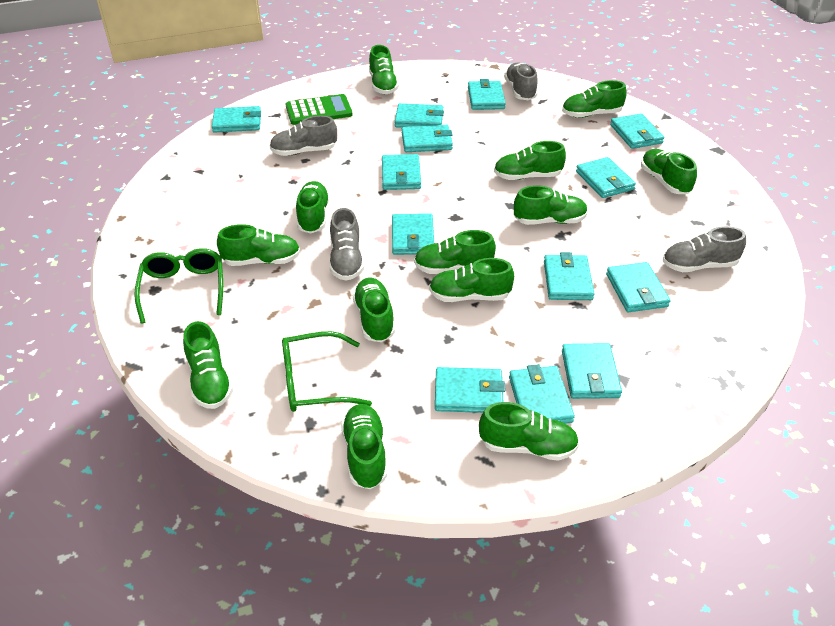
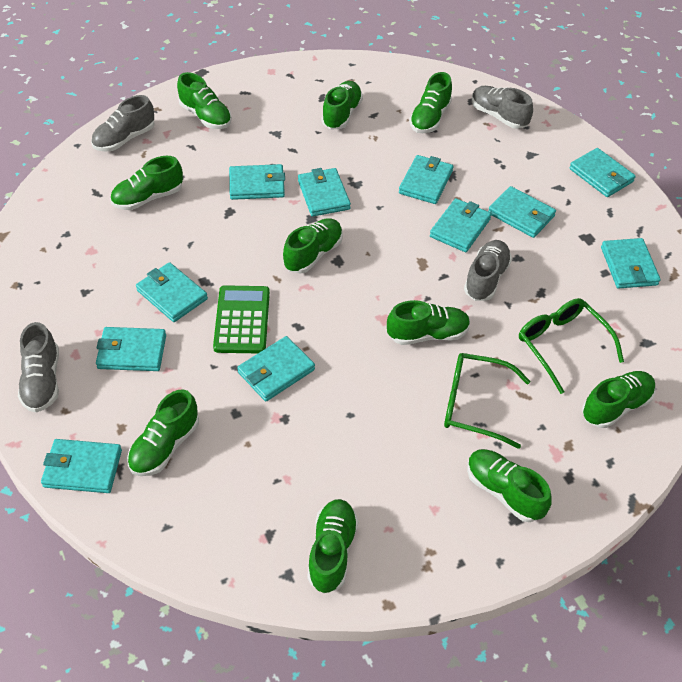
green shoe: [183,321,233,409] [217,224,300,266] [296,181,330,233] [341,404,387,489] [352,278,395,342] [369,45,399,94] [414,230,496,274] [429,258,514,302] [479,402,579,461] [494,141,566,180] [514,185,588,225] [562,80,627,118] [641,149,697,194] = 13 -> [110,156,183,210] [127,389,199,476] [177,72,232,129] [283,218,343,273] [307,499,358,593] [321,81,363,130] [387,300,470,345] [409,72,452,133] [467,449,552,522] [582,371,655,428] = 10
turquoise wallet: [212,106,261,133] [382,154,421,190] [392,213,434,255] [395,103,444,128] [402,125,453,152] [435,367,505,413] [468,79,506,110] [509,364,575,424] [544,252,595,300] [562,343,622,399] [576,157,636,198] [606,262,670,312] [610,113,664,149] = 13 -> [41,439,122,493] [96,327,166,371] [136,262,208,322] [229,164,285,200] [237,336,315,401] [298,168,351,217] [399,155,453,204] [430,198,492,252] [488,186,556,238] [569,148,636,197] [601,238,660,289] = 11

